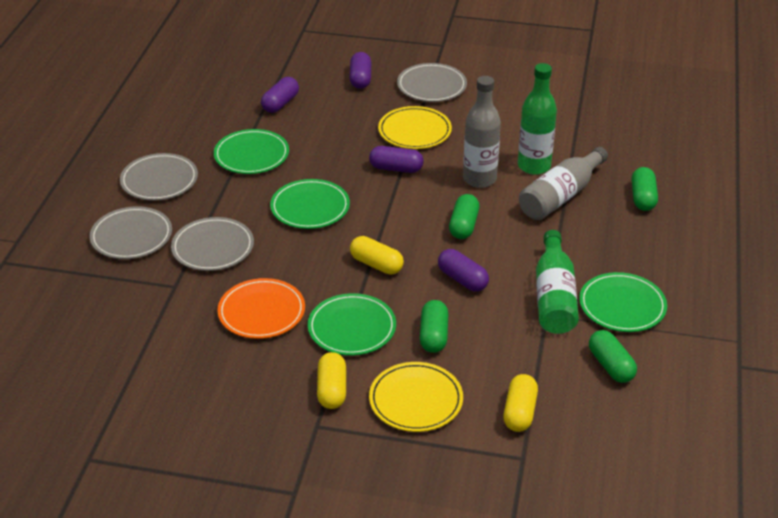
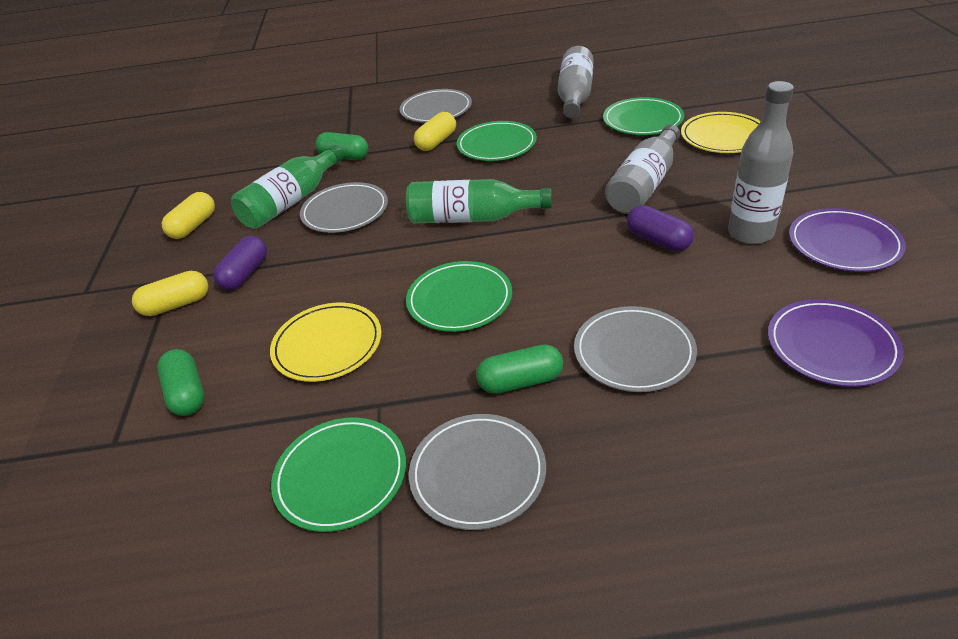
green capsule: [420,300,448,353] [449,194,479,239] [589,330,637,383] [631,167,658,211] = 4 -> [157,349,204,416] [315,132,368,160] [476,344,563,394] = 3
grey bottle: [463,76,501,188] [519,147,608,220] = 2 -> [558,46,594,118] [605,124,680,214] [728,81,794,244] = 3
orange plate: [217,278,305,339] = 1 -> none = 0
purple capsule: [261,77,299,113] [350,52,371,89] [369,146,424,173] [438,249,489,292] = 4 -> [213,236,267,290] [627,205,694,251] = 2
purple plate: none = 0 -> [768,299,904,387] [789,208,906,272] = 2

